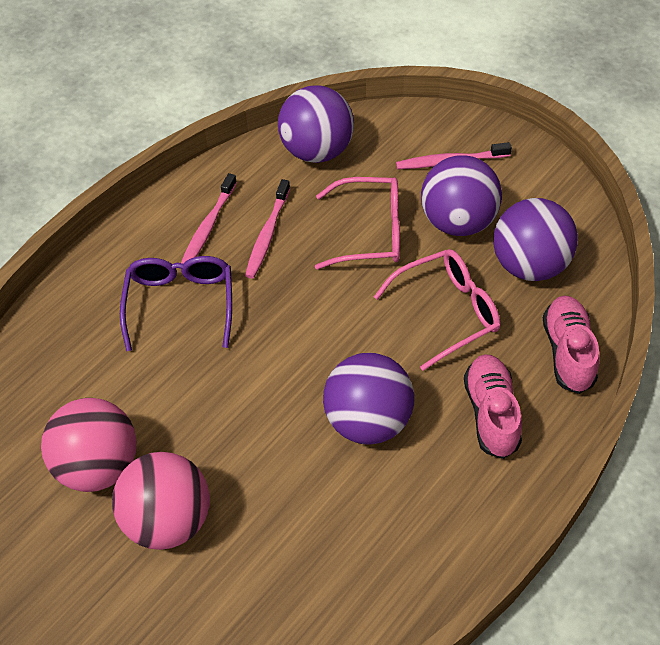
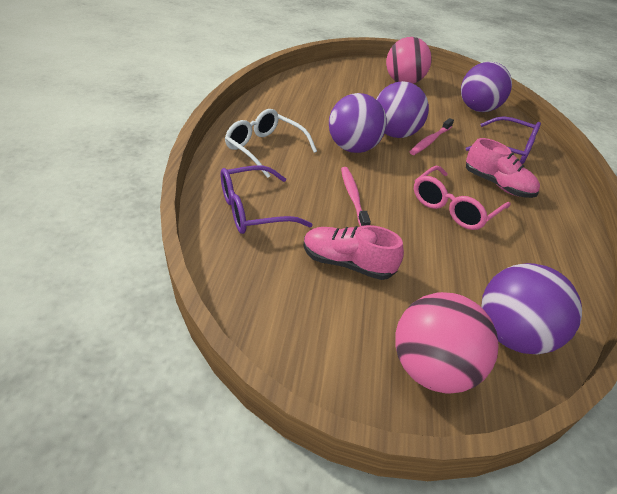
pink glasses: [315,177,400,269] [374,249,500,371] = 2 -> [414,166,510,230] = 1
pink toothbrush: [181,173,237,264] [245,179,290,279] [396,142,512,170] = 3 -> [341,167,371,227] [410,118,454,155] = 2
purple glasses: [120,256,232,351] = 1 -> [221,165,313,234] [466,116,541,164] = 2
white glasses: none = 0 -> [225,109,317,178] = 1

